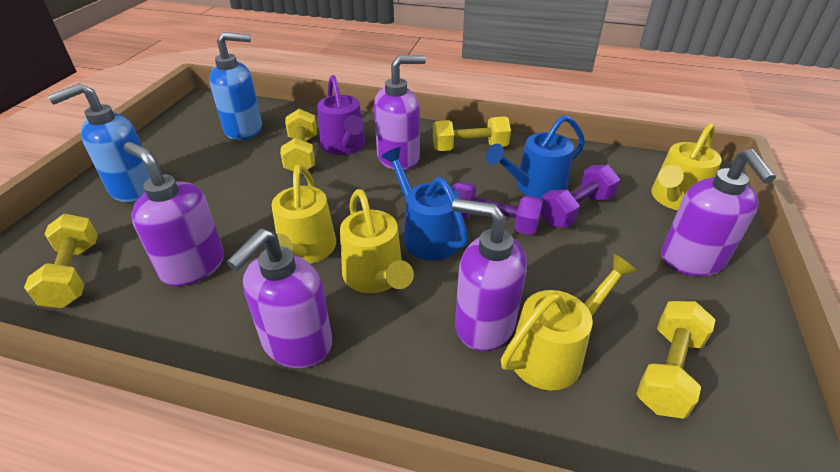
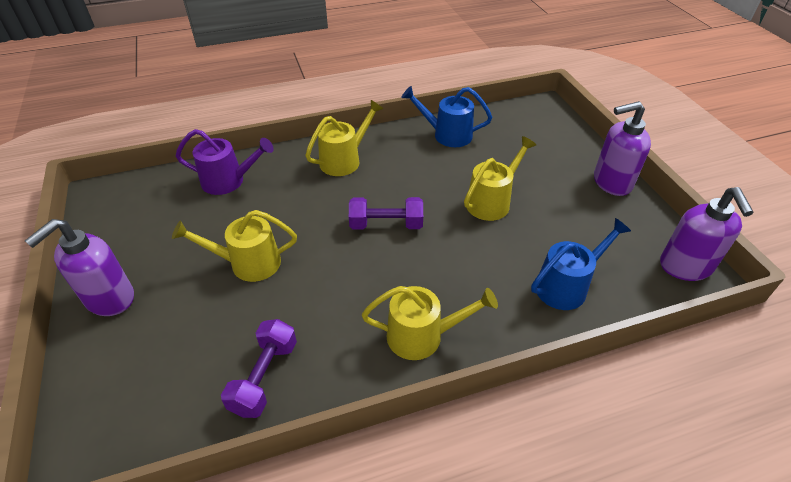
blue soap dispenser: [47,83,150,202] [209,32,262,140] = 2 -> none = 0
purple soap dispenser: [124,142,224,286] [227,229,332,368] [374,55,426,170] [452,199,527,351] [661,149,776,276] = 5 -> [25,219,134,316] [594,101,651,196] [660,187,754,281] = 3
yellow dumbbell: [24,214,98,308] [280,109,317,174] [433,116,511,151] [636,301,716,419] = 4 -> none = 0

